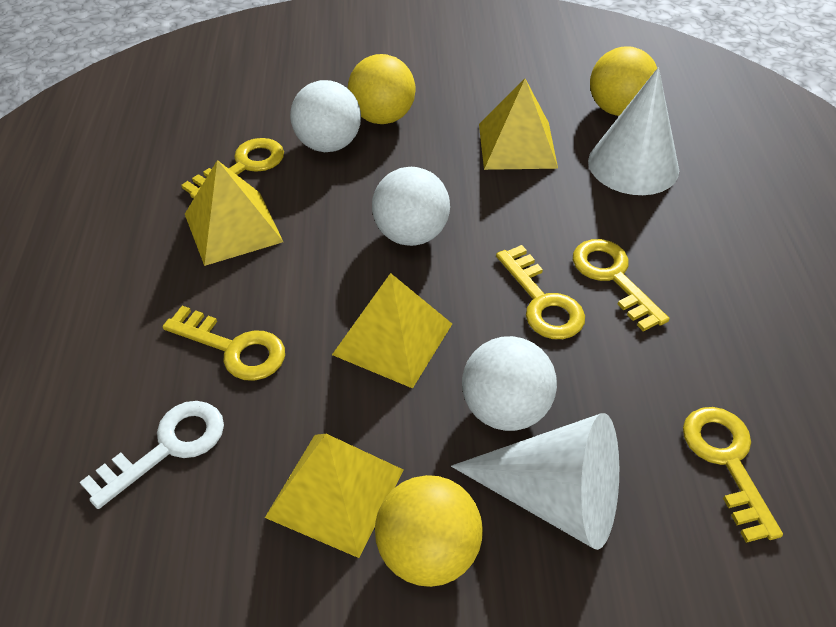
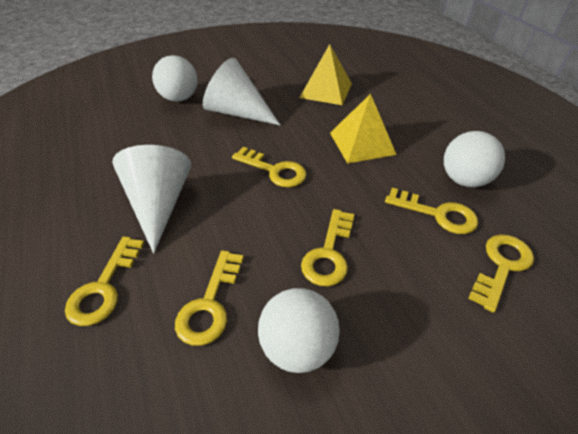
white key: [80,401,224,509] = 1 -> none = 0
yellow ball: [348,54,416,124] [375,475,483,587] [590,46,657,116] = 3 -> none = 0
yellow key: [163,306,285,381] [181,138,284,199] [496,245,585,339] [573,239,670,332] [683,407,783,543] = 5 -> [65,237,144,326] [175,250,244,346] [232,147,307,187] [301,209,354,286] [385,188,478,234] [468,234,534,313] = 6
yellow pyramid: [185,160,283,266] [265,434,404,558] [332,273,452,388] [479,79,558,170] = 4 -> [299,44,352,105] [330,94,397,164] = 2

